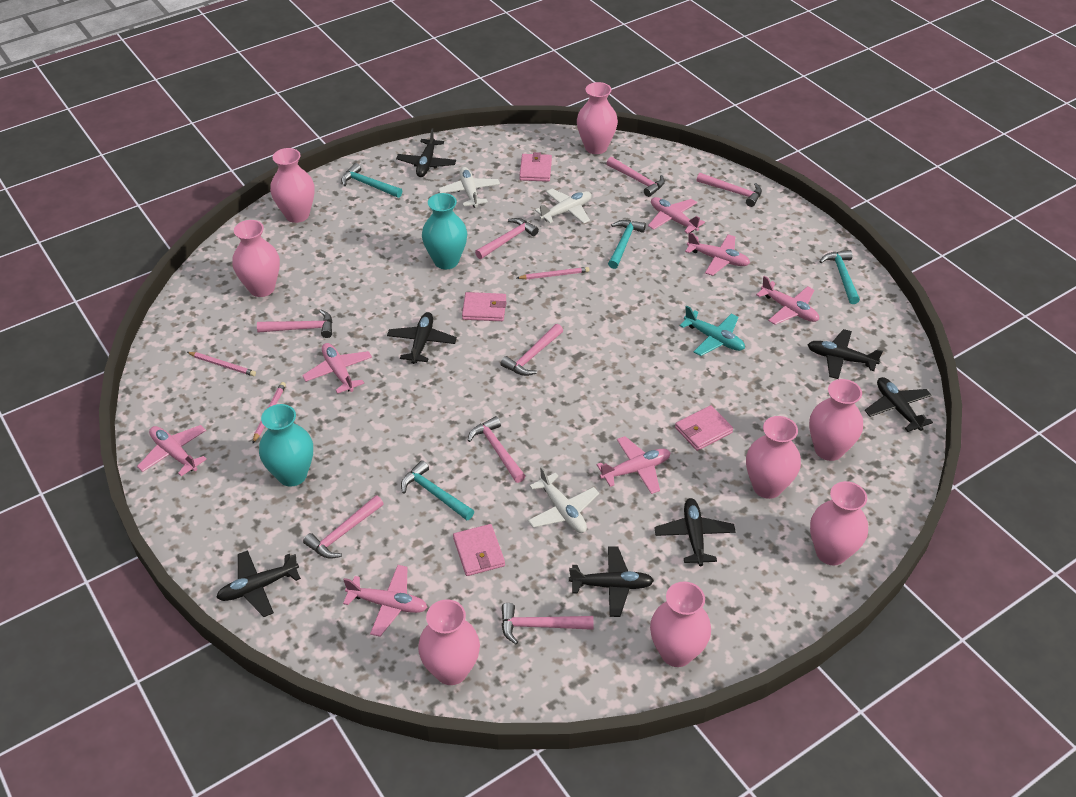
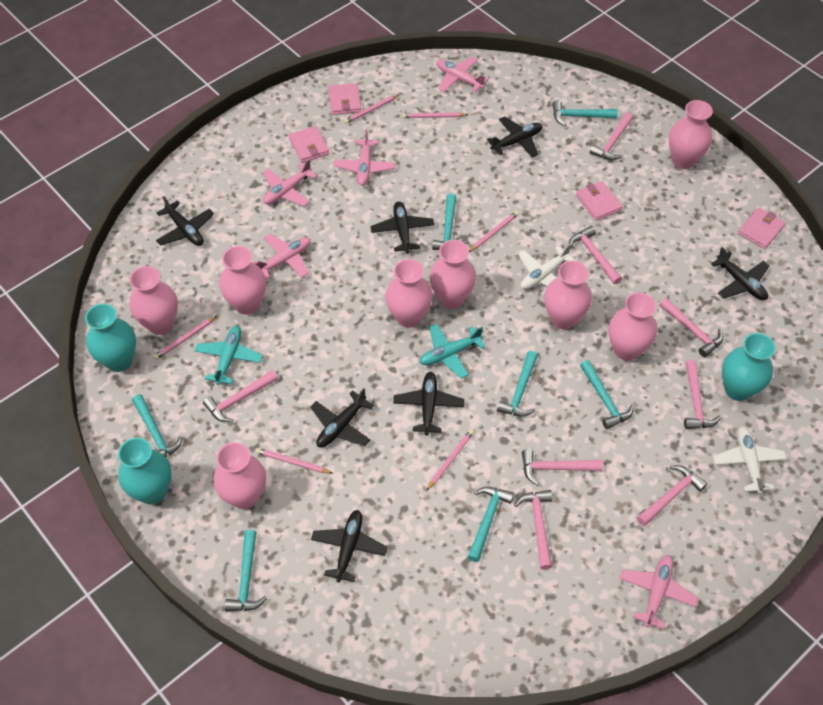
pink pencil: [187,352,256,376] [252,382,286,444] [517,267,589,280] = 3 -> [153,316,217,360] [256,448,332,473] [344,94,400,124] [402,112,469,118] [426,429,474,491] [469,211,519,252] = 6
pink plane: [137,425,207,476] [302,343,372,394] [343,565,428,637] [597,436,671,494] [648,197,705,234] [685,232,750,276] [756,276,819,325] = 7 -> [252,234,311,280] [263,159,317,206] [334,129,395,186] [436,56,489,92] [620,555,698,629] = 5
turquoise hammer: [341,163,402,198] [401,460,474,520] [608,220,646,269] [819,250,860,304] = 4 -> [132,394,183,457] [225,530,267,612] [432,194,466,250] [468,487,514,562] [497,351,538,417] [552,100,618,126] [580,360,634,429] = 7
turquoise plane: [679,306,745,356] = 1 -> [194,326,263,385] [419,323,486,379] = 2
turquoise vase: [259,404,313,487] [422,193,467,269] = 2 -> [85,304,136,372] [118,438,172,504] [722,333,775,401] = 3
white plane: [438,167,500,208] [528,466,599,533] [535,189,591,224] = 3 -> [518,243,576,289] [713,426,787,494] = 2

